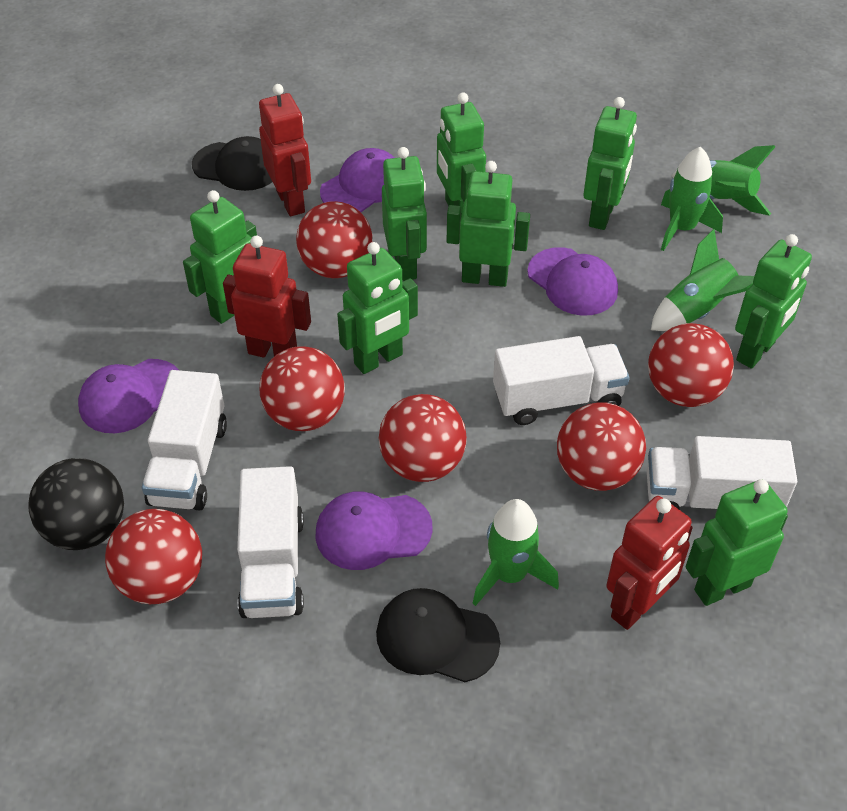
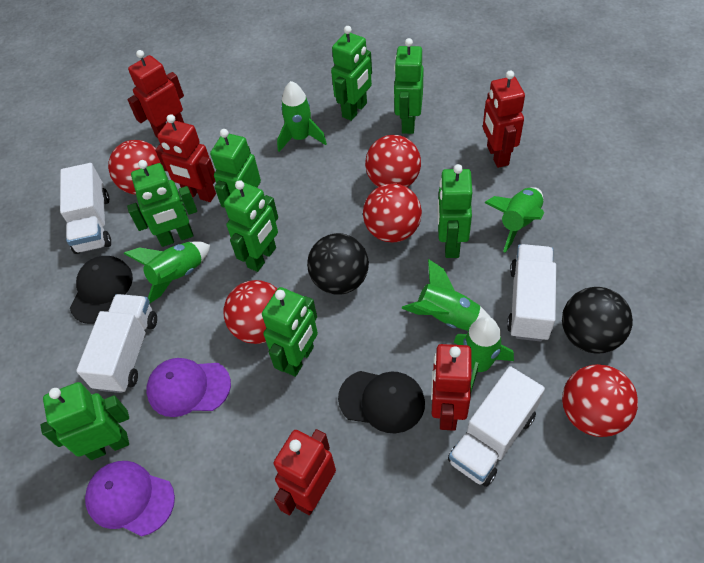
black ball: [28,458,124,550] = 1 -> [307,233,369,295] [562,287,633,354] = 2
green rocket: [473,499,559,606] [651,229,754,331] [661,147,723,251] [671,145,776,216] = 4 -> [124,241,210,304] [277,81,327,152] [401,259,490,331] [454,316,514,392] [485,187,544,253] = 5
purple cap: [78,359,179,433] [315,491,432,570] [320,148,395,212] [527,247,618,316] = 4 -> [85,461,175,536] [146,358,231,417] = 2
red ball: [105,509,202,604] [260,346,345,431] [296,201,373,278] [379,394,467,482] [557,402,646,491] [648,323,734,407] = 6 -> [108,140,160,195] [223,280,278,344] [363,183,422,242] [365,135,421,187] [562,364,638,437] = 5
red robot: [223,236,311,358] [259,84,311,216] [606,496,692,630] = 3 -> [127,50,184,138] [155,114,216,202] [274,429,336,515] [431,344,471,431] [483,70,525,168] = 5

